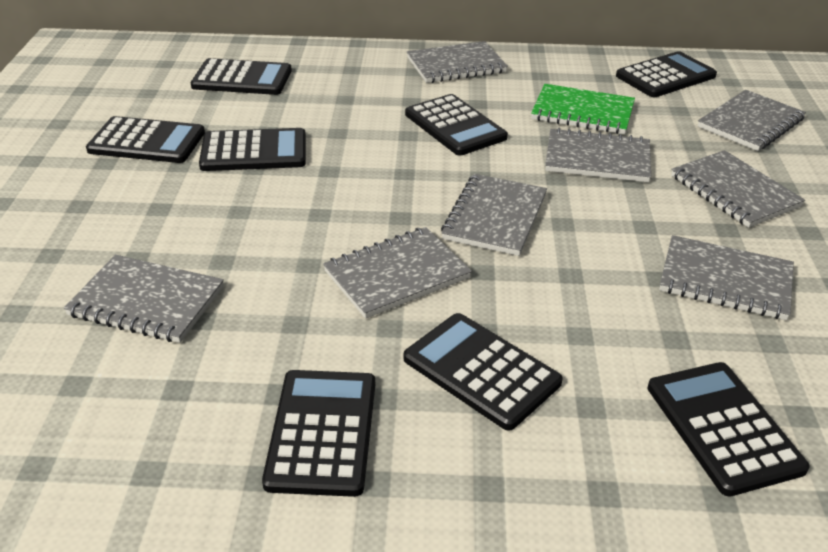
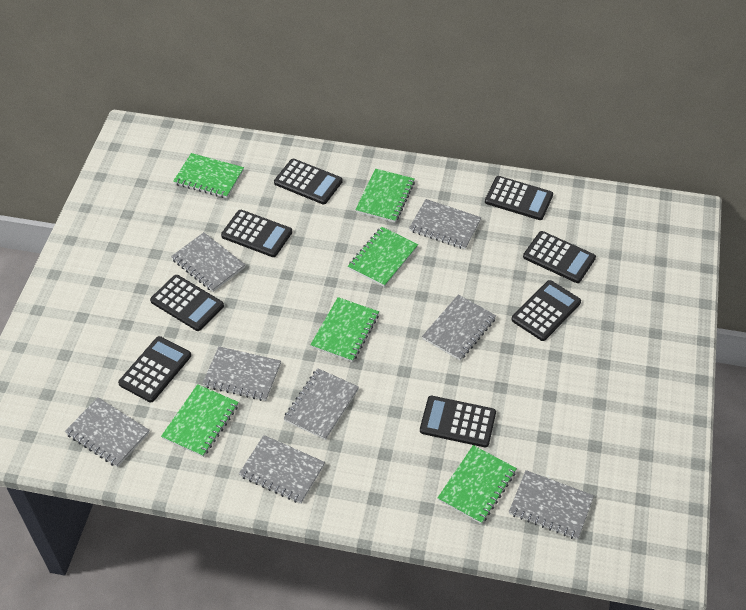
green notebook: [531,84,635,134] = 1 -> [161,384,239,457] [173,153,244,198] [310,297,379,362] [348,227,418,287] [355,169,415,223] [438,445,517,524] = 6

